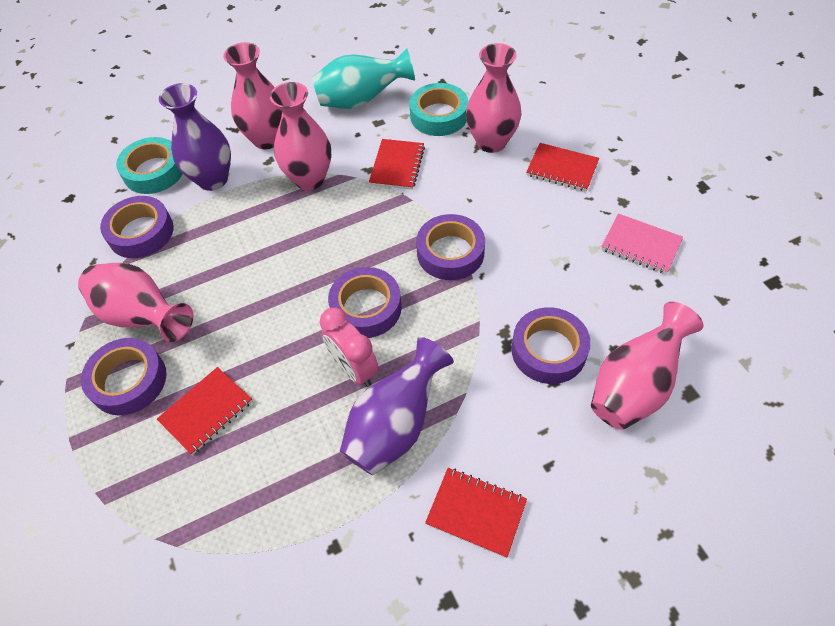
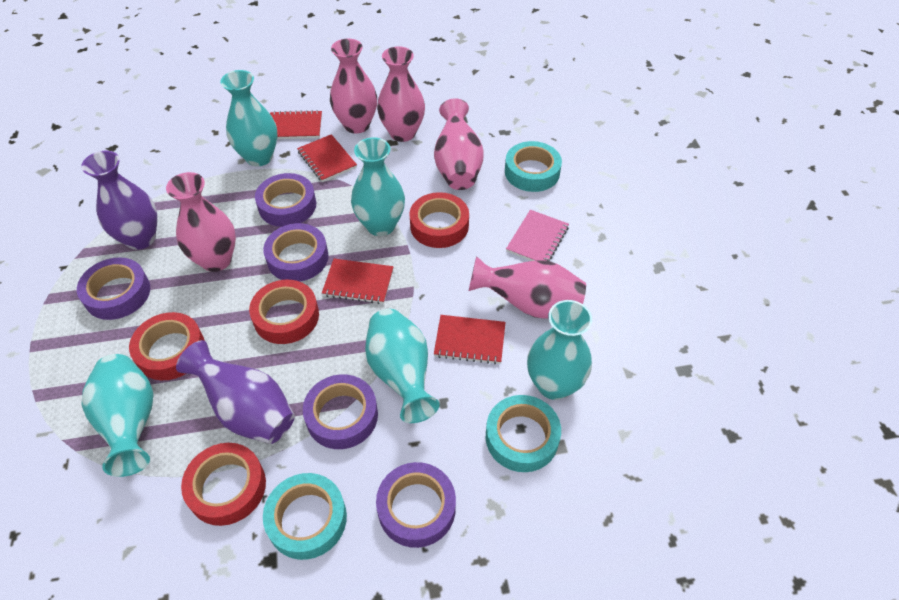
pink clock: [320,307,379,387] = 1 -> none = 0
red tape: none = 0 -> [129,312,205,380] [181,443,266,526] [249,280,319,344] [409,192,469,248] = 4
turquoise tape: [116,137,183,194] [410,83,468,136] = 2 -> [263,473,347,560] [486,395,561,472] [505,141,562,192] = 3
turquoise vase: [312,48,415,109] = 1 -> [81,354,153,477] [220,70,277,166] [351,137,405,236] [365,309,440,423] [527,300,592,400] = 5

